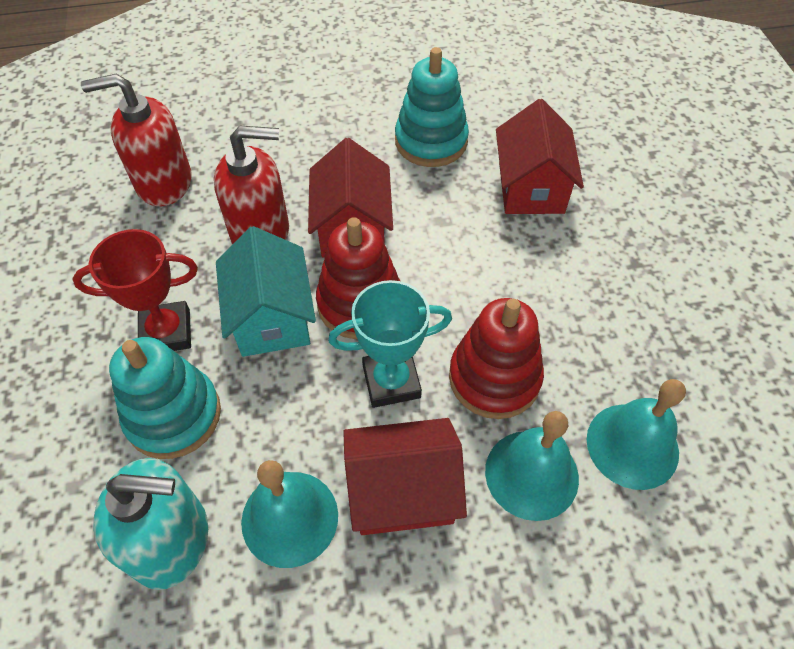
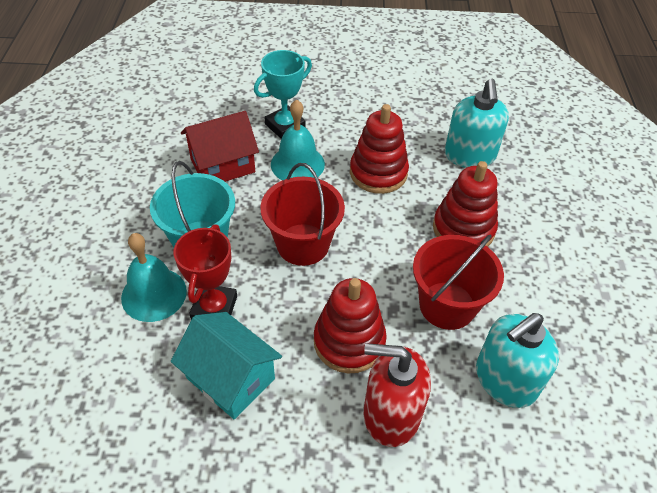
red bucket: none = 0 -> [260,163,345,266] [413,235,504,330] = 2
red house: [308,138,393,257] [343,418,467,535] [496,99,584,214] = 3 -> [181,111,259,182] = 1
red soap dispenser: [81,74,192,206] [214,125,289,245] = 2 -> [364,343,431,447] = 1
red stacking toy: [316,217,400,339] [449,298,544,419] = 2 -> [314,278,387,373] [350,104,409,194] [433,161,498,247] = 3
turquoise bell: [241,460,338,568] [485,411,579,521] [586,379,686,490] = 3 -> [121,233,187,322] [271,99,325,180] = 2
turquoise bucket: none = 0 -> [150,161,235,247] = 1
turquoise soap dispenser: [93,458,208,590] = 1 -> [445,79,509,168] [476,313,559,408] = 2
turquoise stacking toy: [109,337,221,459] [395,47,469,167] = 2 -> none = 0

